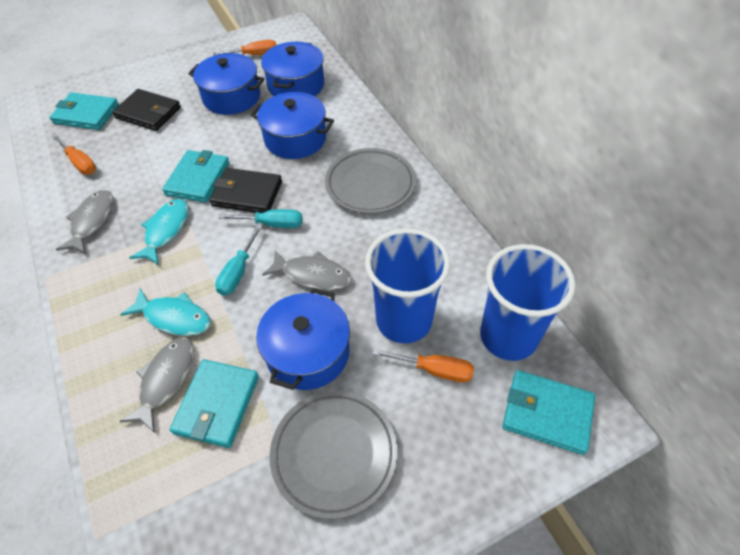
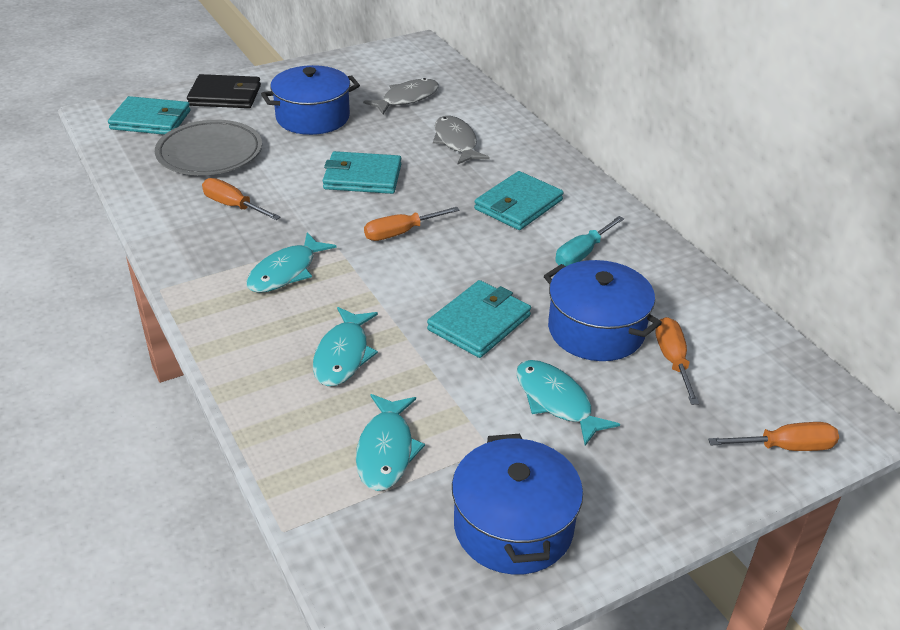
black wallet: [112,89,181,131] [209,168,282,213] = 2 -> [187,74,261,108] = 1
blue cup: [365,229,450,343] [480,244,576,361] = 2 -> none = 0
blue pot: [188,53,265,115] [251,92,334,159] [256,288,350,390] [261,42,324,96] = 4 -> [261,65,360,135] [452,434,583,574] [544,260,662,361] = 3
grey fish: [55,190,113,254] [119,337,194,433] [262,250,351,290] = 3 -> [363,78,439,114] [433,116,490,164] = 2
grey plate: [270,391,397,519] [325,148,416,214] = 2 -> [155,120,262,175] = 1
orange screwdriver: [52,134,96,175] [213,40,276,55] [372,349,474,383] = 3 -> [202,178,281,220] [364,207,460,241] [655,317,699,405] [708,422,839,451] = 4
turquoise fish: [120,288,211,336] [129,199,189,265] = 2 -> [246,233,337,293] [313,307,378,386] [356,394,425,491] [516,360,620,446] = 4
turquoise screwdriver: [215,225,263,295] [219,209,303,228] = 2 -> [555,216,624,266] = 1

